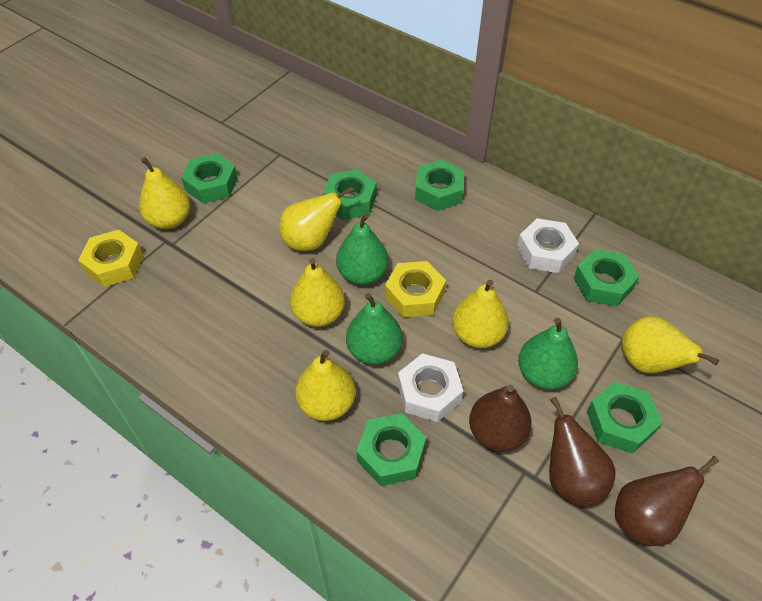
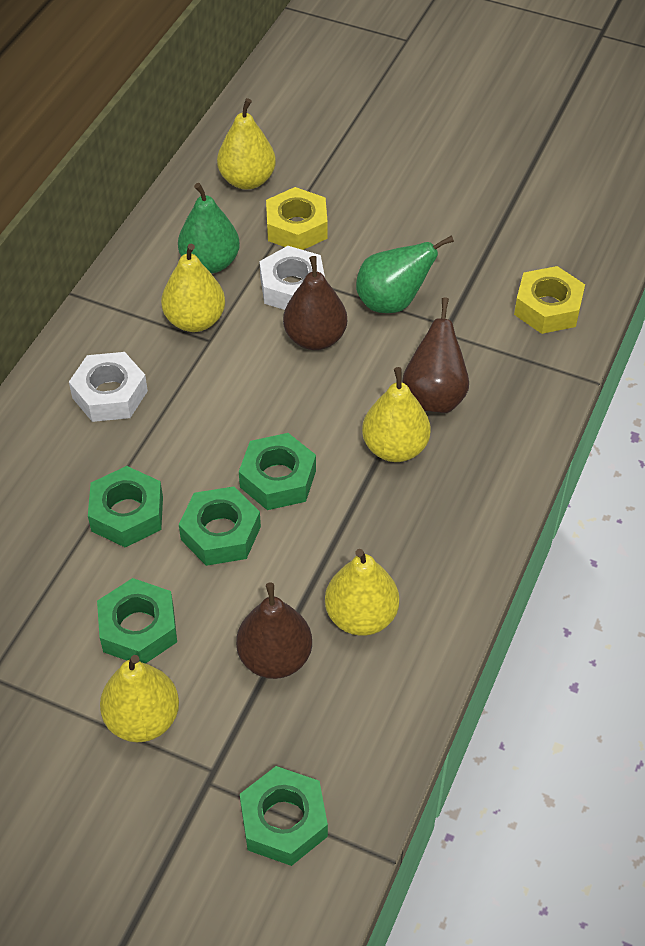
green nut: [181,153,238,203] [323,169,376,220] [356,413,426,486] [415,160,464,211] [573,249,639,307] [587,382,662,454] = 6 -> [88,466,163,547] [97,578,177,664] [179,486,261,566] [239,433,316,510] [240,766,328,866] = 5
green pear: [336,213,389,285] [346,293,403,365] [518,318,578,390] = 3 -> [178,183,240,273] [356,235,454,313] = 2
yellow pear: [139,157,190,229] [279,186,354,251] [290,258,345,327] [295,350,355,421] [452,280,509,348] [622,316,719,373] = 6 -> [100,655,179,742] [161,244,225,332] [217,98,276,189] [325,549,399,636] [362,367,431,462] = 5

